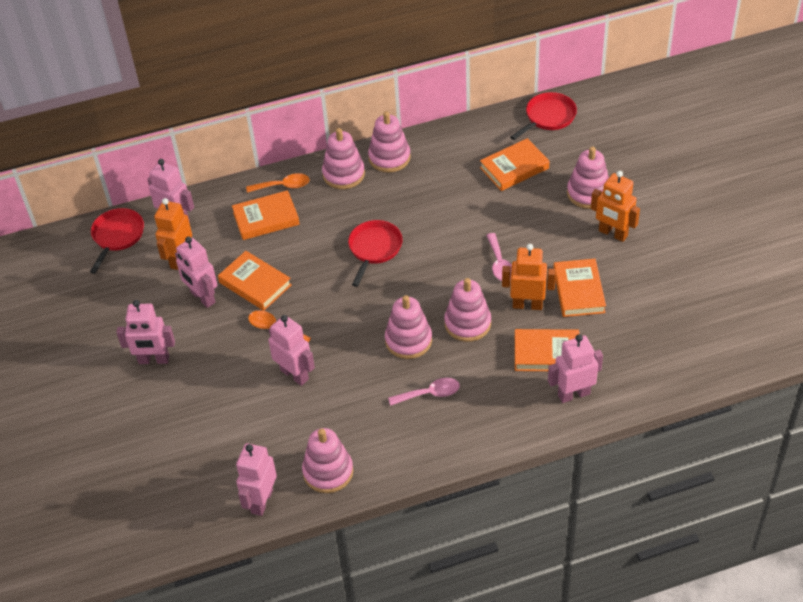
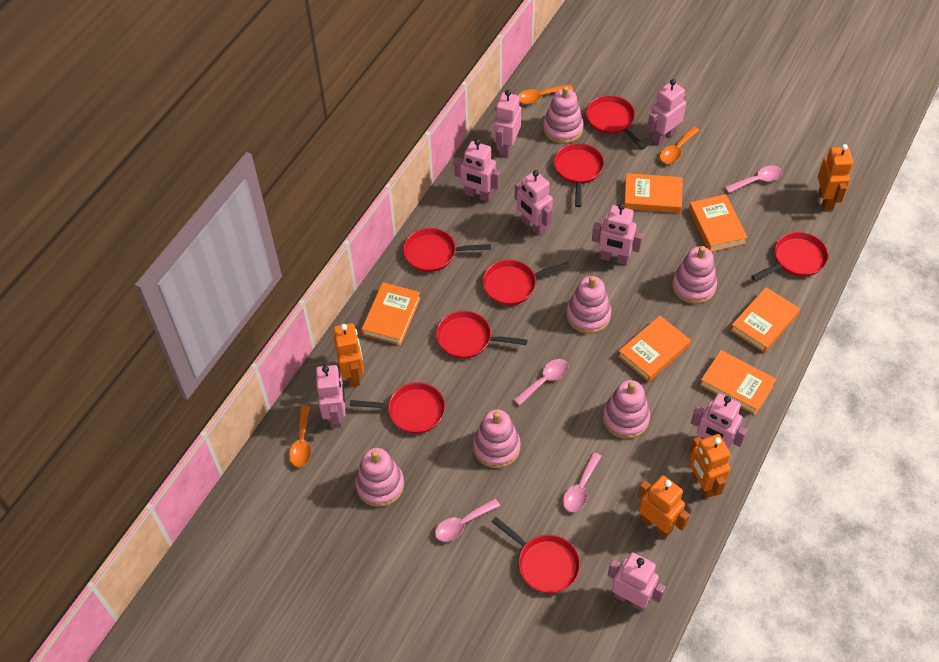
orange book: [218,251,292,311] [232,190,300,240] [480,138,549,191] [515,329,579,371] [553,259,606,317] = 5 -> [361,282,421,346] [618,316,691,382] [624,173,683,213] [689,194,748,252] [699,350,776,415] [730,287,800,353] = 6
orange robot: [154,198,192,270] [502,244,556,310] [591,171,640,242] = 3 -> [333,323,364,387] [638,475,690,538] [689,434,731,499] [818,144,853,211] = 4
orange spoon: [246,173,310,193] [248,310,311,342] = 2 -> [289,406,311,467] [518,84,573,104] [660,126,699,163] = 3
pink robot: [116,300,175,364] [147,159,194,222] [175,237,217,308] [236,443,277,516] [268,315,315,386] [548,334,603,403] = 6 -> [316,365,346,428] [454,139,500,202] [494,90,521,157] [515,170,553,236] [592,204,643,265] [608,552,666,612] [647,79,686,145] [691,393,747,448] = 8
pink spoon: [388,378,460,406] [486,233,512,281] = 2 -> [435,498,500,542] [513,359,569,406] [563,452,602,512] [725,165,783,193] = 4
red pan: [90,208,144,274] [348,220,403,287] [510,92,577,140] = 3 -> [350,382,445,434] [403,228,491,272] [436,311,527,359] [483,260,570,305] [492,517,580,593] [554,143,604,207] [586,95,646,150] [751,232,828,281] = 8

